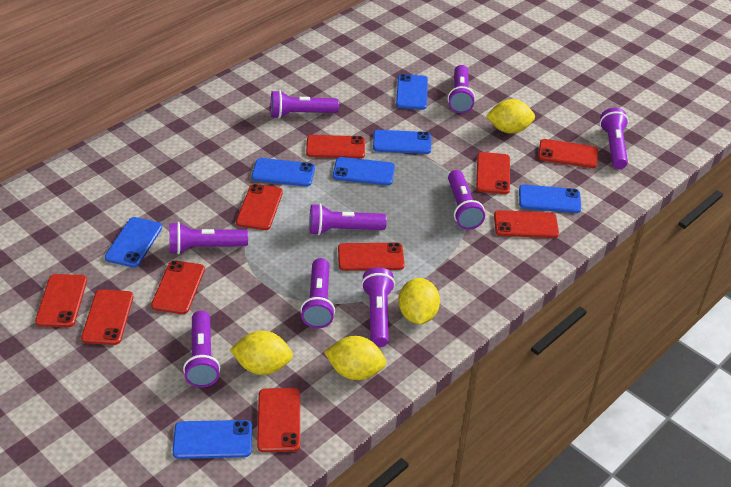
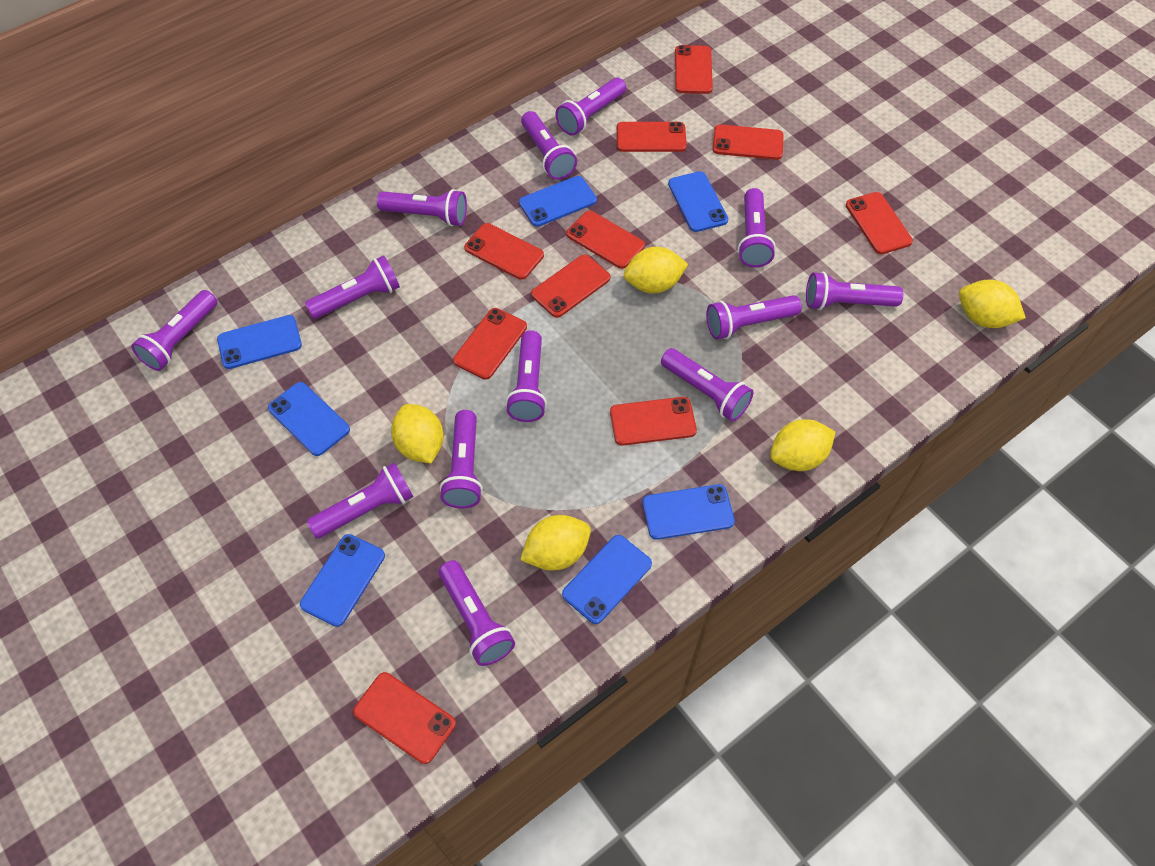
purple flashlight: [170,222,248,254] [183,311,220,387] [271,90,339,119] [300,258,335,328] [309,204,387,235] [361,267,395,347] [448,65,475,113] [448,170,485,230] [600,108,628,169] = 9 -> [131,290,217,371] [305,255,400,319] [307,462,413,538] [377,189,467,226] [439,560,515,666] [440,410,483,509] [506,331,547,422] [521,111,577,180] [555,77,626,136] [661,348,753,421] [706,295,802,340] [738,188,776,268] [806,272,903,310] = 13
yellow lemon: [230,331,293,375] [324,336,386,380] [398,278,440,324] [486,99,535,134] = 4 -> [391,404,443,463] [520,515,591,571] [624,247,688,294] [770,419,835,471] [959,280,1026,328] = 5

